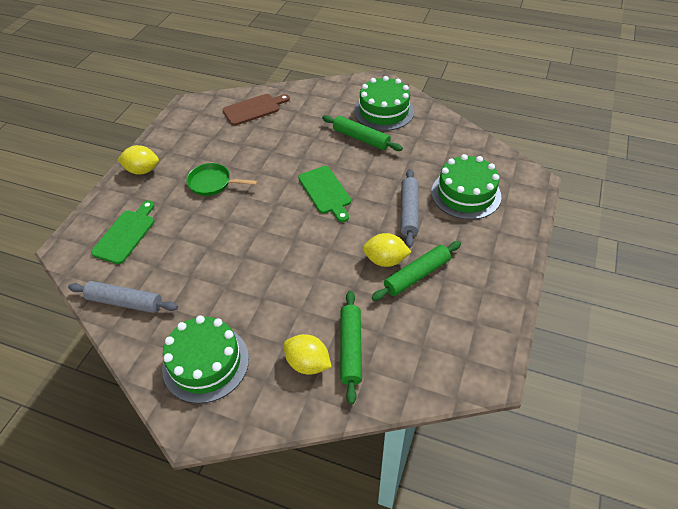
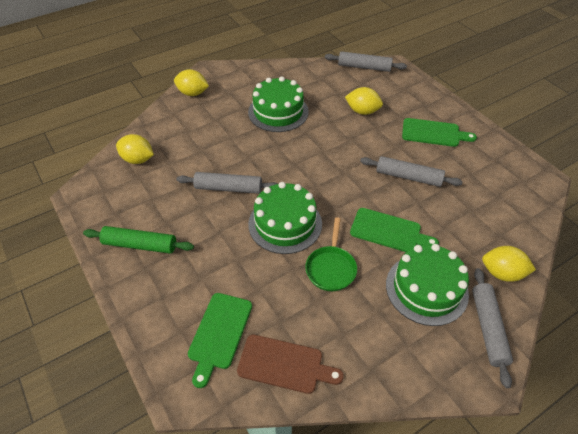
green cutting board: [91,201,155,264] [298,166,351,222] = 2 -> [188,293,252,388] [350,208,439,252] [402,118,477,147] = 3
green rolling pin: [322,115,403,151] [340,291,362,404] [371,241,461,301] = 3 -> [83,226,194,254] = 1
grey rolling pin: [68,281,178,313] [401,169,419,248] = 2 -> [176,172,278,194] [325,51,407,72] [360,156,463,187] [472,268,513,388] = 4
yellow lemon: [118,145,159,175] [283,334,332,375] [363,233,411,267] = 3 -> [116,134,154,164] [174,69,209,96] [345,87,383,115] [482,246,536,282] = 4

